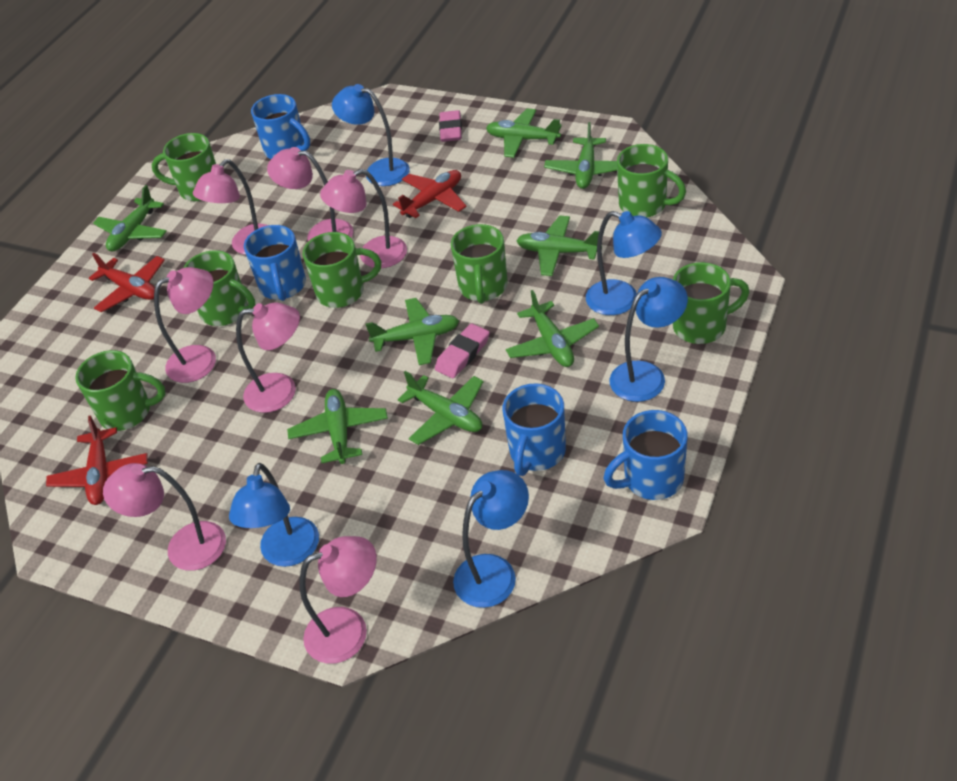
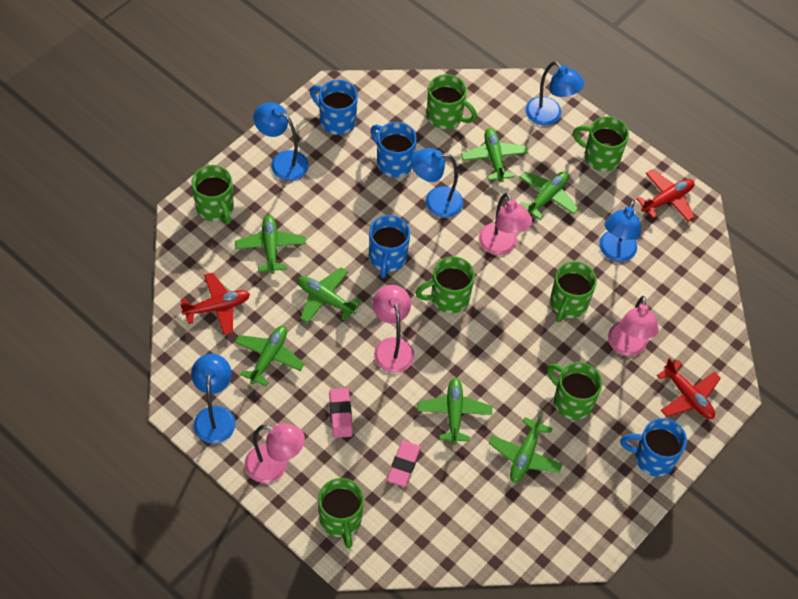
green plane: [93,185,167,252] [287,389,388,464] [365,298,459,365] [398,371,484,445] [486,108,562,158] [506,290,599,367] [516,216,599,276] [544,122,617,189] = 8 -> [235,215,306,274] [235,326,305,386] [298,267,361,323] [417,378,492,444] [461,128,528,182] [489,413,563,483] [519,171,579,220] = 7
pink lamp: [103,463,226,571] [154,267,216,383] [193,159,268,255] [236,302,300,413] [267,147,353,241] [300,536,376,664] [320,169,407,268] = 7 -> [245,423,305,483] [372,285,414,373] [479,193,532,255] [608,296,659,356] = 4

